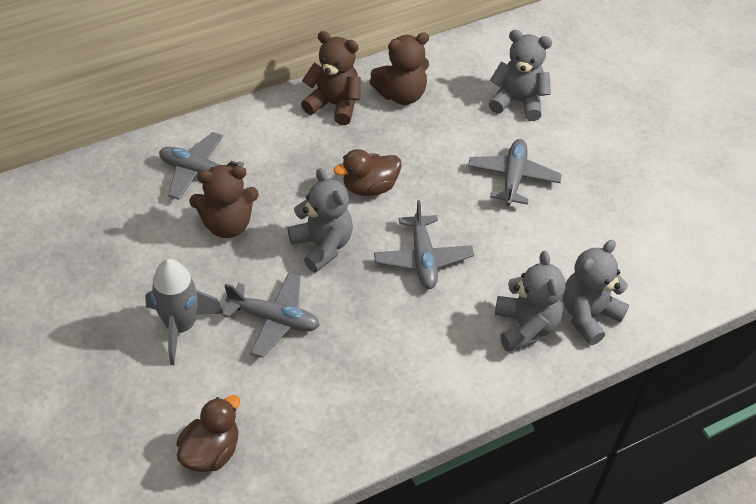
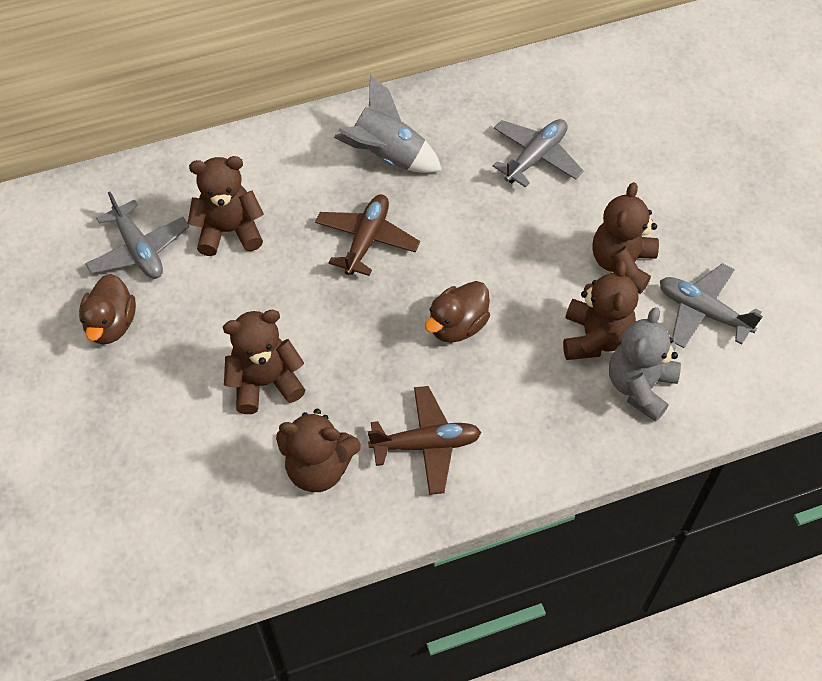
brown plane: none = 0 -> [315,194,420,276] [368,386,481,495] = 2
brown teddy bear: [189,165,259,238] [301,31,361,125] [369,32,429,105] = 3 -> [187,156,264,256] [223,310,305,414] [276,409,361,492] [563,261,638,360] [593,182,659,294] = 5
grey plane: [159,132,244,200] [222,272,320,358] [374,200,474,289] [468,139,562,206] = 4 -> [85,192,189,279] [493,119,584,188] [660,263,763,348] = 3
grey teddy bear: [288,168,353,272] [489,30,552,121] [495,251,566,352] [562,240,629,345] = 4 -> [609,307,681,422] = 1

